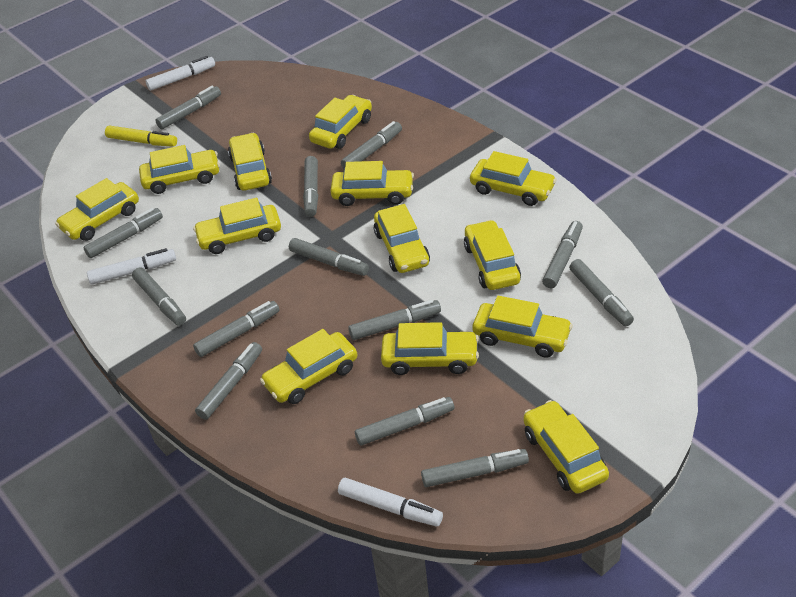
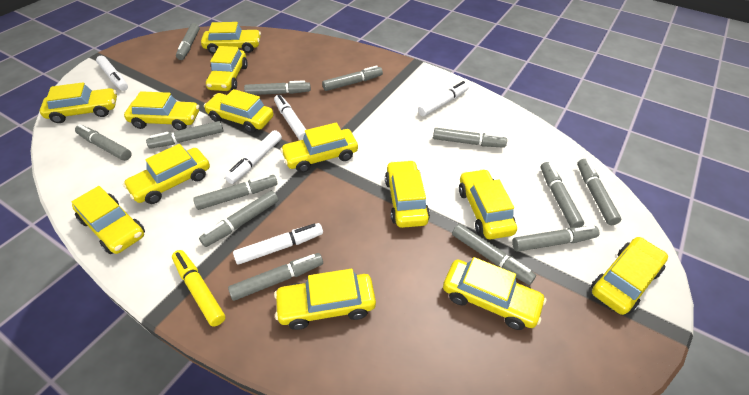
white marker: [87,248,176,285] [146,56,215,91] [338,478,443,526] = 3 -> [96,56,128,91] [225,130,282,184] [233,223,323,265] [274,94,306,140] [418,81,469,116] = 5

